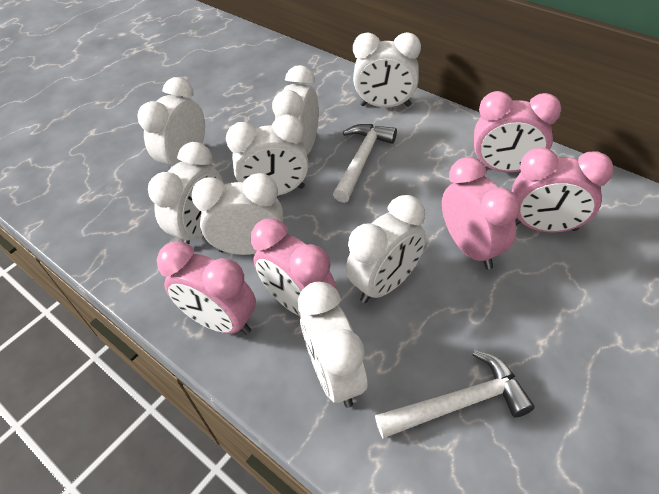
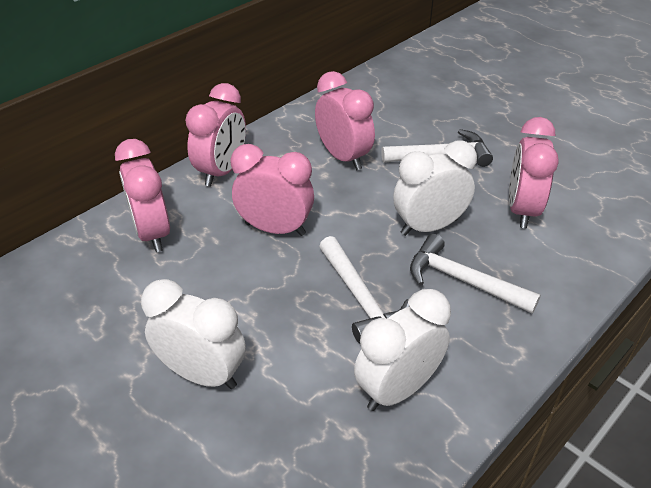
white clock: [138,77,205,169] [148,142,223,244] [191,173,283,255] [226,114,308,196] [272,65,319,155] [298,282,368,408] [346,195,426,303] [353,32,421,108] = 8 -> [141,279,246,389] [354,289,451,411] [393,140,477,236] = 3
white hammer: [333,124,397,203] [375,350,535,438] = 2 -> [319,236,410,344] [381,129,493,167] [410,234,541,313] = 3

